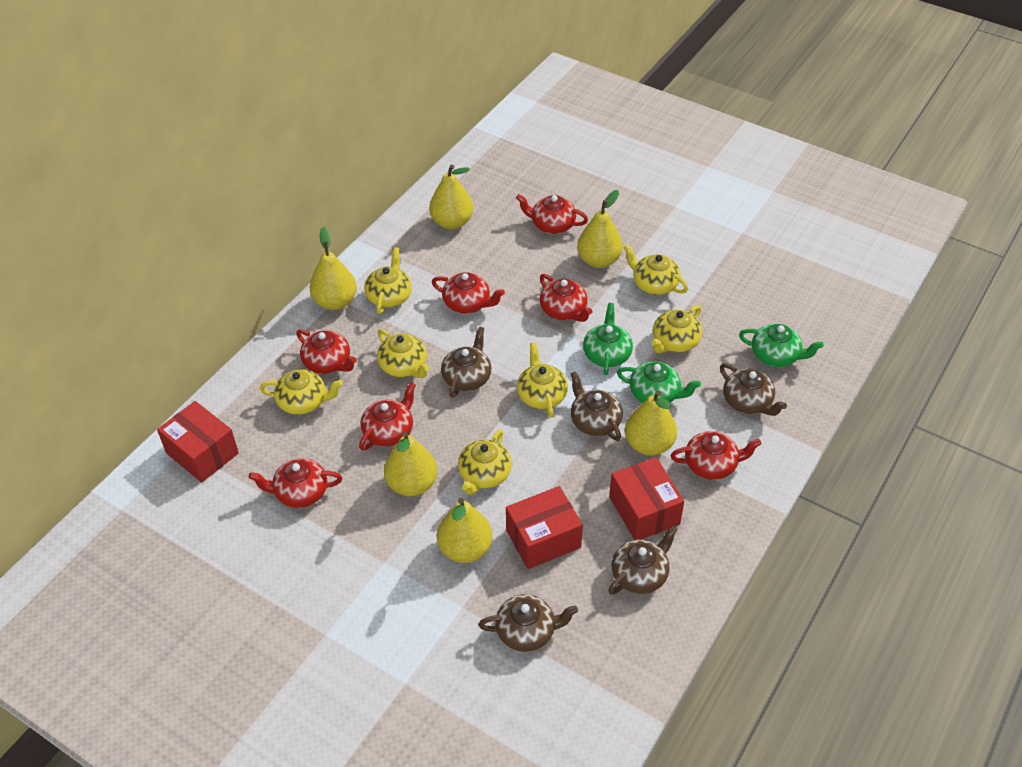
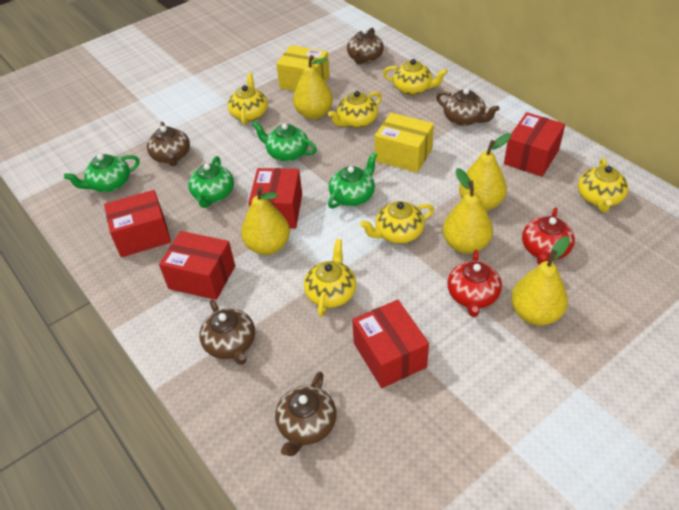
green teapot: [583,303,633,375] [617,361,701,403] [739,324,824,367] = 3 -> [64,154,140,192] [188,156,234,208] [252,122,317,161] [328,152,377,208] = 4
red box: [157,401,239,483] [506,486,583,569] [609,457,684,540] = 3 -> [104,190,171,257] [159,231,235,300] [249,168,302,229] [352,300,429,388] [504,112,565,177] = 5
red teapot: [249,458,342,508] [296,329,357,374] [359,382,416,450] [432,272,505,314] [516,194,588,234] [540,274,592,322] [670,431,762,480] = 7 -> [447,250,502,317] [522,207,575,265] = 2
yellow box: none = 0 -> [276,45,330,91] [375,113,434,173] = 2
yellow pear: [310,227,357,310] [384,431,438,496] [429,164,473,229] [437,498,493,563] [577,190,623,268] [625,390,677,456] = 6 -> [241,187,290,255] [293,55,333,119] [443,168,493,254] [459,133,511,211] [511,236,570,325] = 5
yellow teapot: [260,369,343,415] [364,247,412,314] [377,329,430,378] [458,429,512,495] [517,343,568,418] [623,244,688,295] [651,305,702,353] = 7 -> [228,72,268,125] [304,239,356,317] [328,91,382,128] [360,201,434,244] [383,59,448,95] [578,158,628,212] = 6

